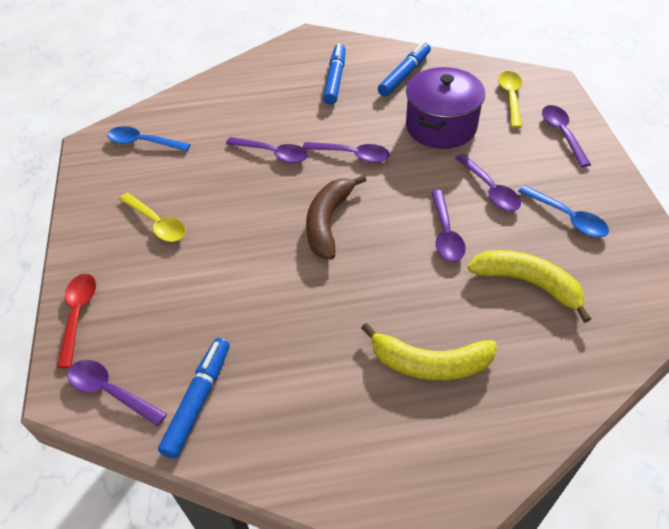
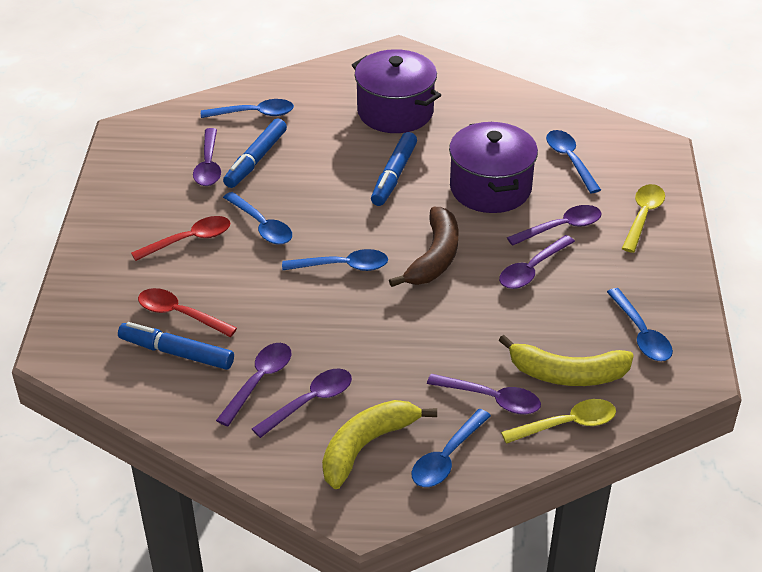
blue spoon: [107,126,191,152] [518,185,609,237] = 2 -> [201,99,294,118] [223,192,292,245] [282,249,388,271] [412,409,491,487] [546,130,601,193] [607,288,673,361] = 6
purple pot: [406,67,485,149] = 1 -> [352,49,441,133] [449,122,538,213] = 2
red spoon: [57,274,96,368] = 1 -> [131,216,231,261] [138,288,237,337] = 2

